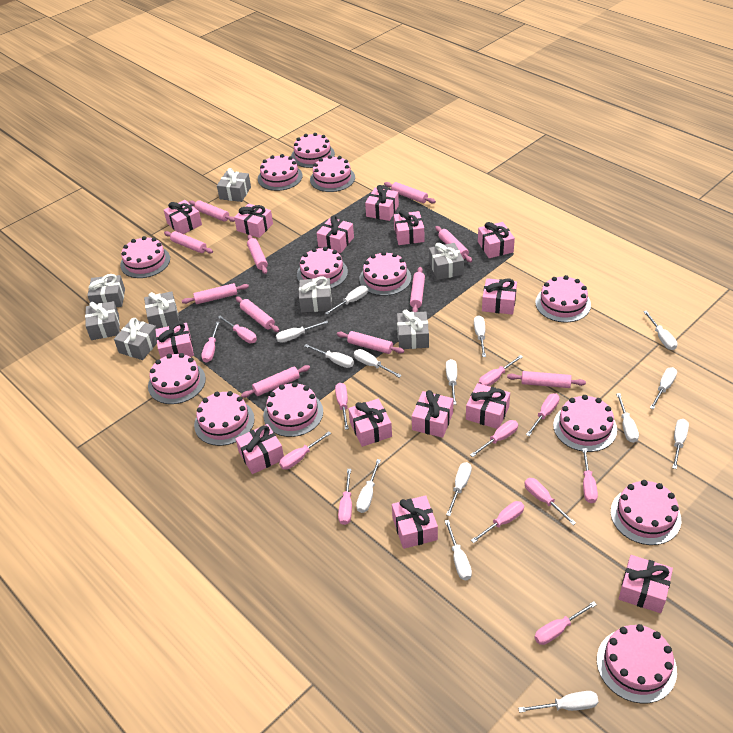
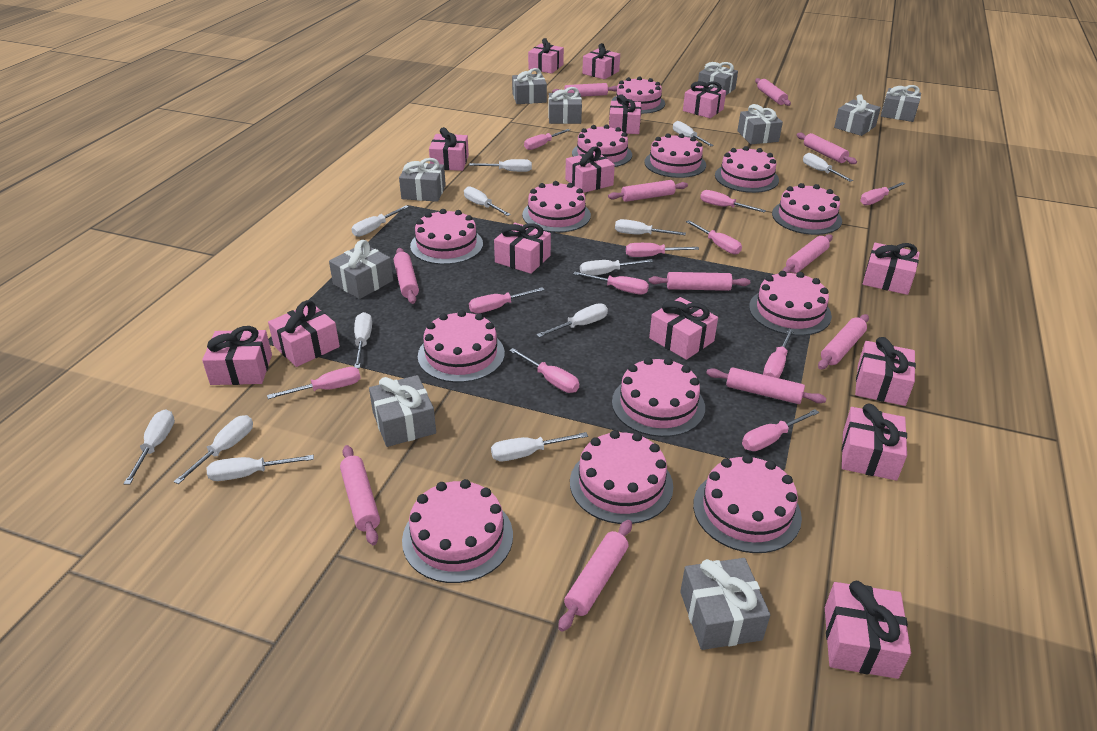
grey gift: [85,301,120,340] [87,274,125,307] [114,318,157,360] [144,291,179,329] [217,168,251,202] [299,276,332,313] [397,310,429,349] [429,243,464,280] = 8 -> [329,240,393,299] [369,375,436,447] [399,158,446,202] [512,68,547,104] [548,87,582,124] [680,558,770,650] [698,62,738,95] [738,104,783,144] [834,94,881,136] [881,85,921,122] = 10
pink screwdriver: [201,322,220,363] [218,316,257,343] [279,432,331,470] [335,383,349,430] [338,469,352,525] [470,420,518,457] [471,501,524,543] [479,355,523,386] [525,478,576,525] [526,393,559,436] [534,601,597,645] [582,448,598,503] = 12 -> [267,367,361,399] [469,287,545,313] [509,348,579,393] [524,129,570,150] [573,272,649,295] [626,243,699,257] [686,220,742,254] [700,190,766,213] [742,409,819,451] [763,329,794,378] [860,182,906,205] = 11
white screwdriver: [276,321,329,343] [304,344,354,368] [325,286,368,315] [354,349,402,378] [356,459,381,513] [445,520,472,580] [446,359,457,405] [446,462,472,516] [474,315,486,357] [518,691,599,713] [616,393,639,443] [643,311,677,350] [650,367,677,409] [672,419,689,469] = 14 -> [124,409,175,485] [174,415,253,484] [207,455,314,481] [352,205,408,237] [354,312,372,368] [464,186,511,216] [469,159,532,172] [491,432,588,461] [536,303,608,337] [580,259,653,276] [615,219,686,235] [673,121,714,146] [803,153,853,182] = 13

